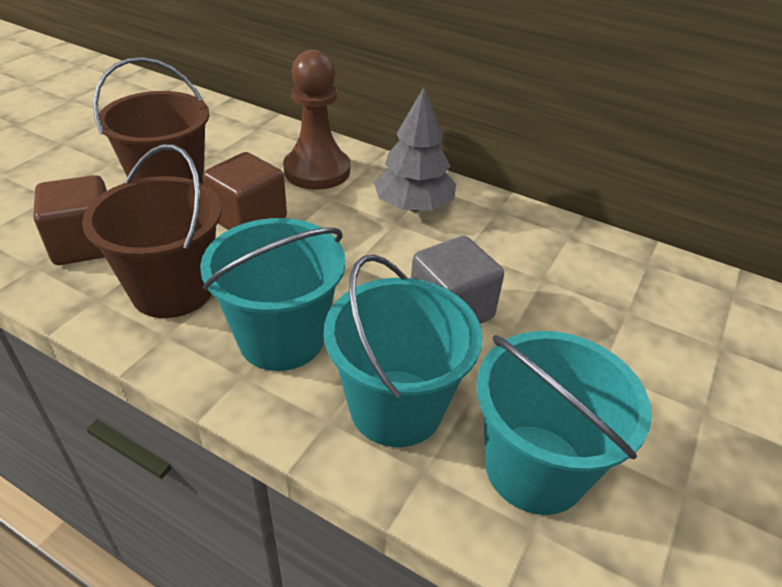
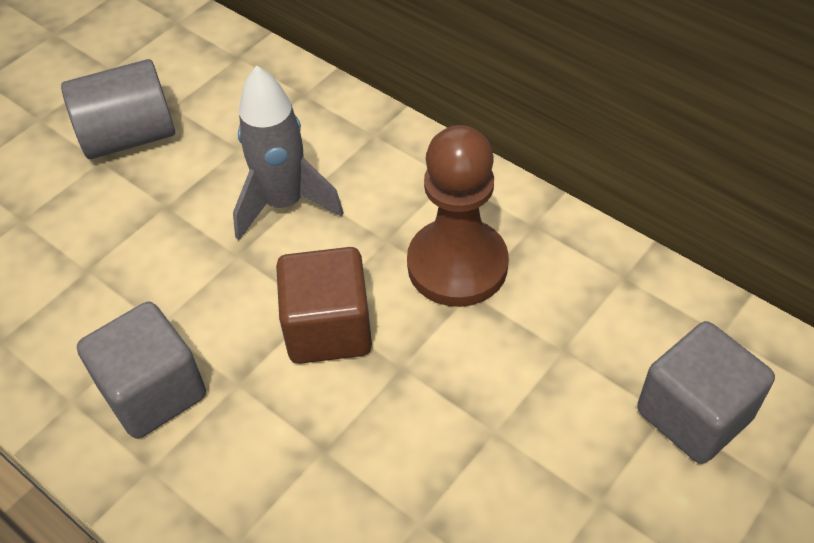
brown bucket: [82,144,222,318] [93,57,209,184] = 2 -> none = 0
brown cube: [34,175,107,265] [203,152,287,230] = 2 -> [276,247,372,364] = 1
grey cube: [411,236,504,324] = 1 -> [77,302,206,438] [637,321,775,464] = 2
grey cylinder: none = 0 -> [61,59,175,159] = 1
grey rocket: none = 0 -> [233,65,344,240] = 1
grey tree: [374,87,456,211] = 1 -> none = 0
turquoise bucket: [200,218,345,371] [324,255,482,447] [476,331,652,515] = 3 -> none = 0

